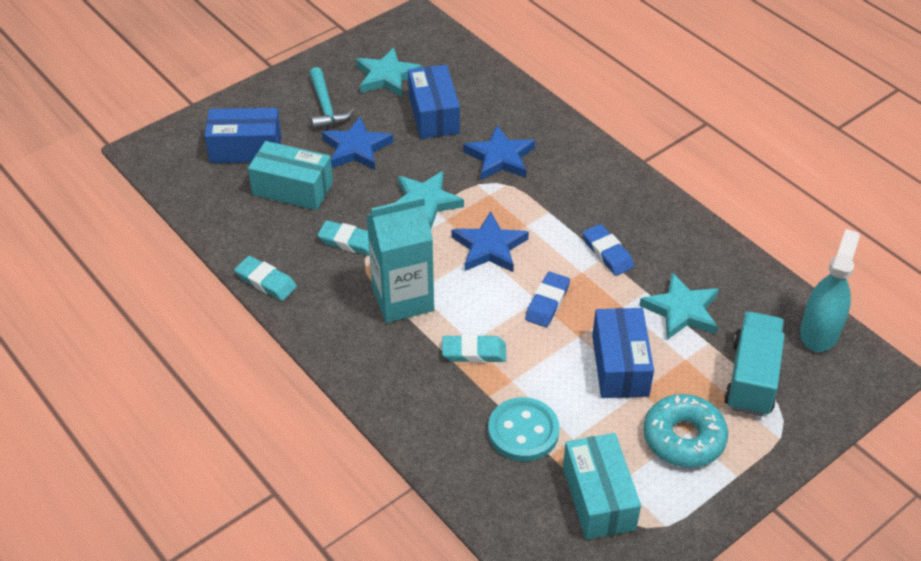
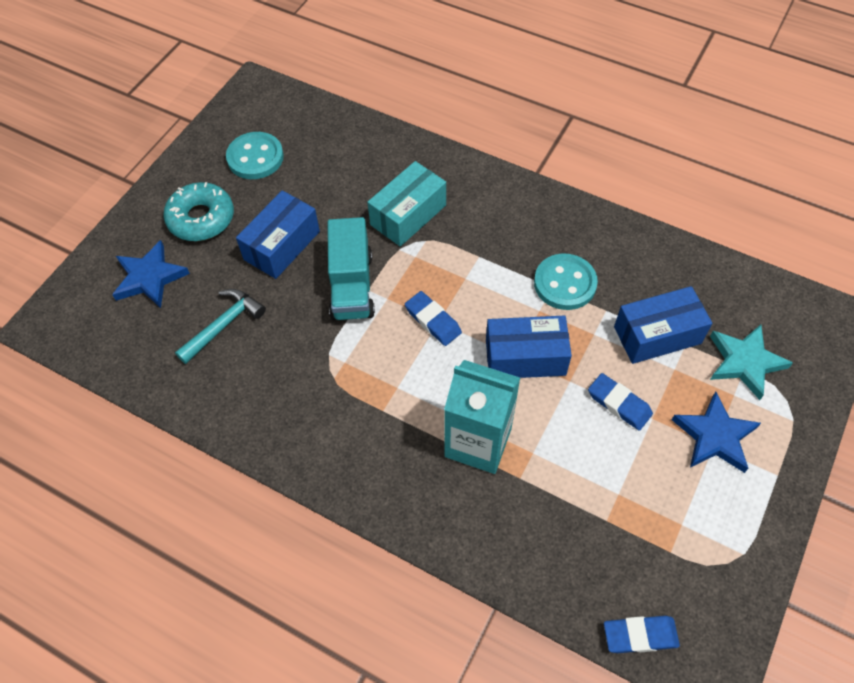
blue eraser: [525,272,570,327] [583,224,634,276] = 2 -> [405,291,462,346] [588,373,653,431] [604,616,680,653] = 3
blue star: [322,117,393,170] [451,211,529,272] [463,126,535,180] = 3 -> [112,240,190,308] [672,392,761,473] = 2
turquoise box: [248,141,333,210] [563,433,641,540] = 2 -> [367,161,446,246] = 1
turquoise button: [488,397,560,462] = 1 -> [226,132,284,179] [534,254,598,310] = 2
turquoise eraser: [234,256,297,301] [318,220,370,256] [442,334,506,363] = 3 -> none = 0
turquoise spray bottle: [800,229,860,352] = 1 -> none = 0
turquoise star: [356,47,422,97] [395,171,464,229] [639,272,719,340] = 3 -> [710,325,793,400] = 1

